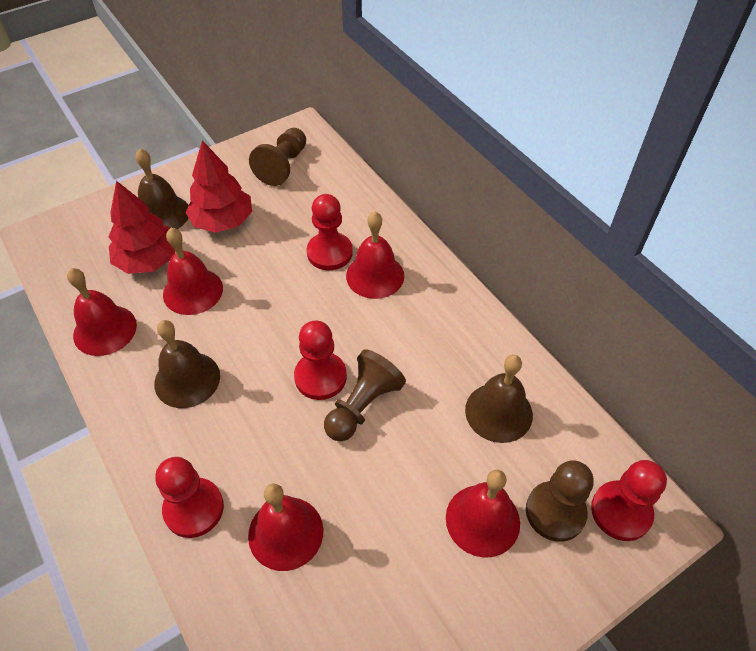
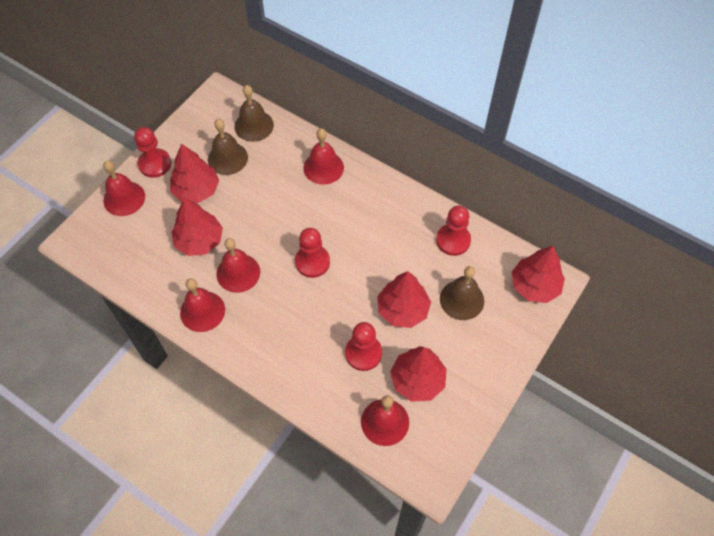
brown pawn: [249,128,306,186] [324,349,406,441] [526,460,594,542] = 3 -> none = 0
red tree: [109,181,175,274] [185,140,252,233] = 2 -> [170,144,219,203] [171,198,223,256] [377,271,431,328] [390,346,447,402] [512,246,565,303] = 5

